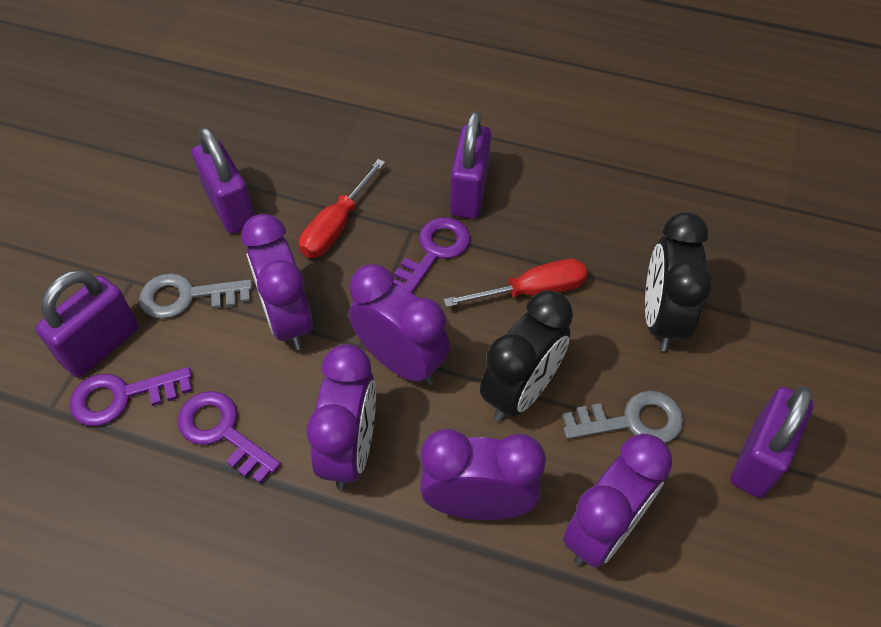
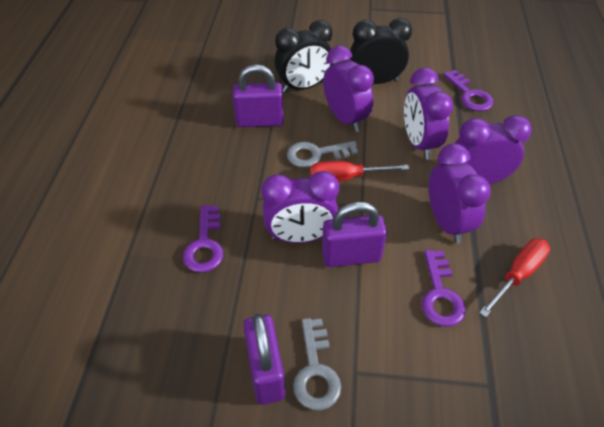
purple padlock: [35,270,139,377] [192,127,254,234] [450,111,492,219] [730,387,814,498] = 4 -> [233,65,284,127] [244,313,285,405] [322,202,387,267] = 3

